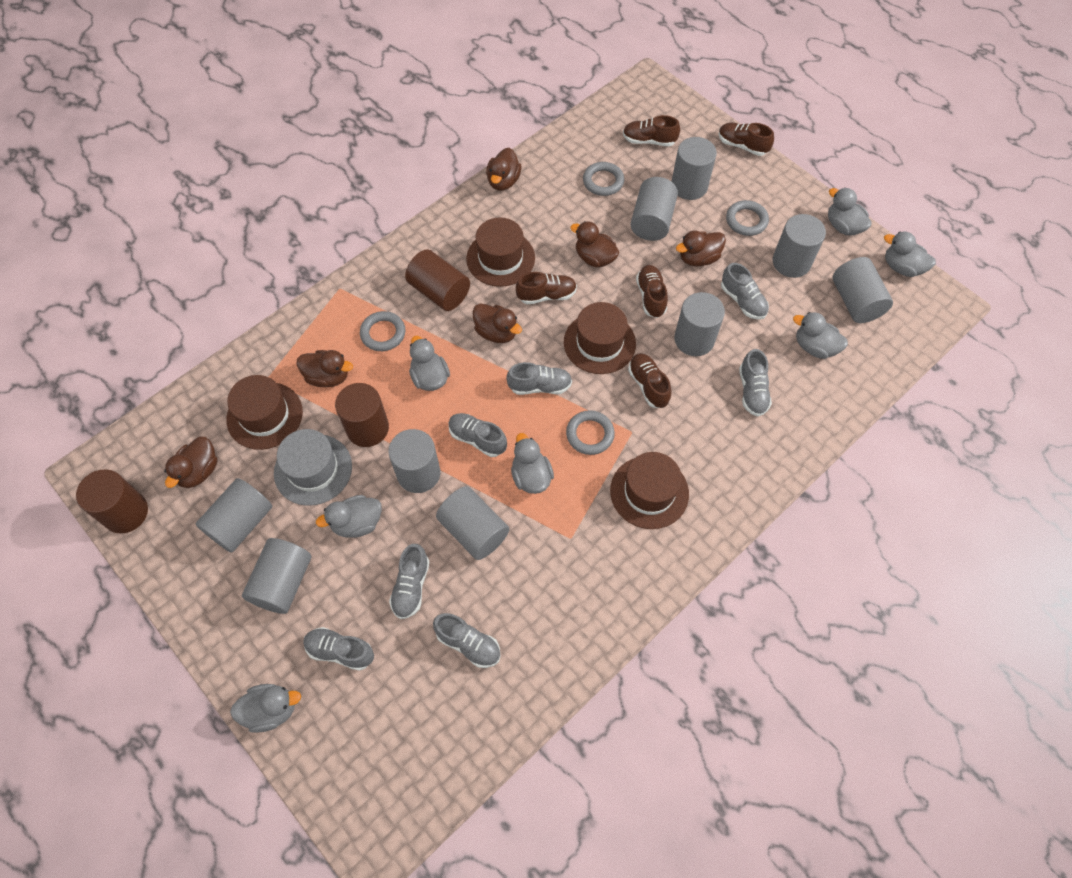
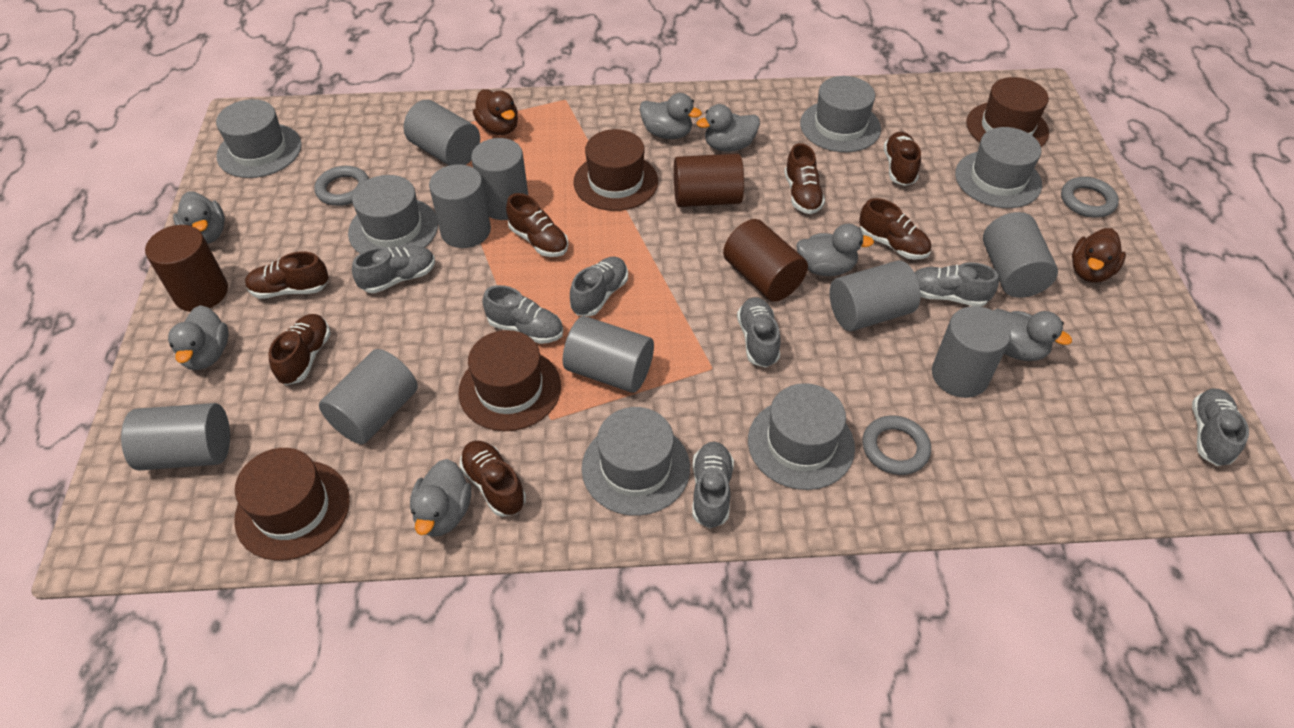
brown duck: [164,437,218,488] [297,350,353,387] [473,303,522,343] [486,148,521,191] [570,221,619,267] [676,231,726,267] = 6 -> [473,89,518,135] [1072,228,1126,283] = 2
brown shoe: [516,272,577,304] [623,115,680,146] [628,353,672,408] [636,265,668,318] [719,123,774,156] = 5 -> [245,252,329,299] [268,314,331,385] [459,441,526,517] [506,193,568,257] [784,143,825,214] [859,198,931,260] [884,132,921,186] = 7
grey hat: [274,429,352,506] = 1 -> [216,99,302,178] [348,175,438,253] [582,407,690,516] [748,383,855,490] [800,76,881,152] [955,127,1042,208] = 6
grey ring: [360,311,405,351] [566,410,615,455] [583,162,624,196] [726,200,769,236] = 4 -> [314,166,369,206] [862,415,931,475] [1061,177,1119,218] = 3

